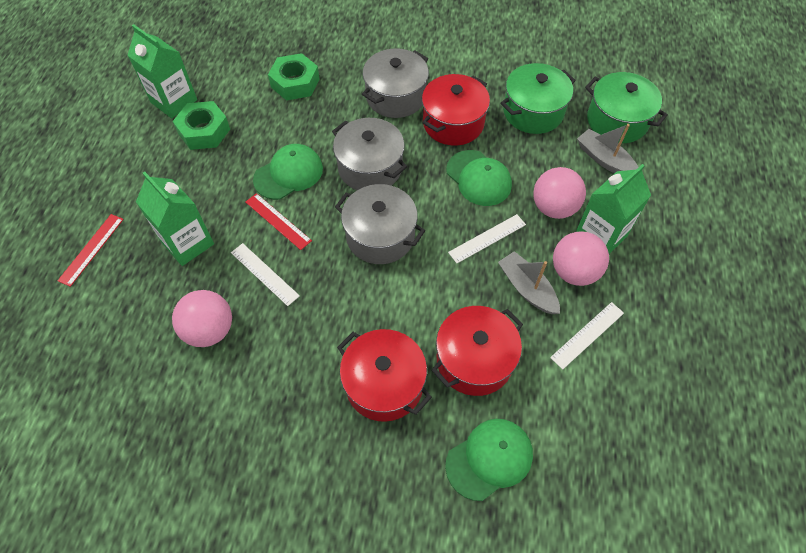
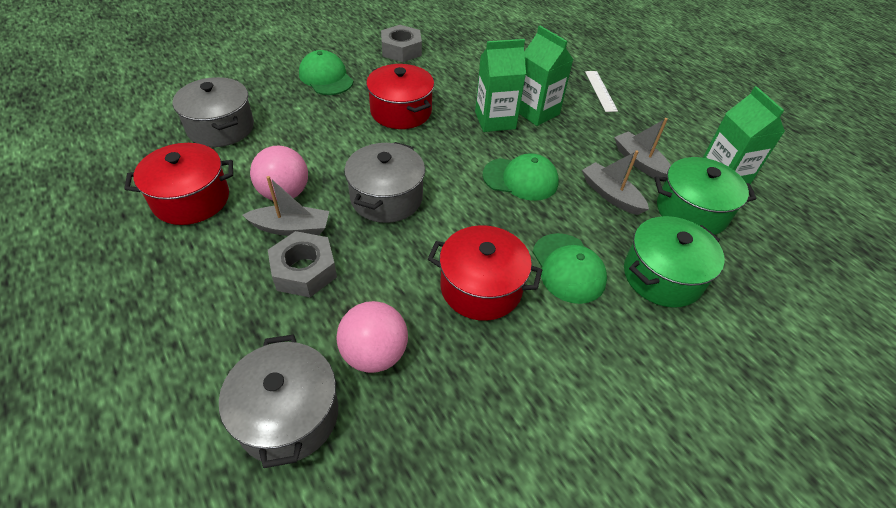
green nut: [173,101,230,150] [268,53,320,101] = 2 -> none = 0
grey boat: [498,251,560,314] [577,124,638,173] = 2 -> [243,176,329,236] [582,150,649,215] [614,118,671,182] = 3
grey nut: none = 0 -> [268,231,337,297] [381,25,422,62] = 2
pink ball: [172,290,232,347] [533,167,586,219] [553,231,609,286] = 3 -> [250,145,308,200] [337,301,408,373] = 2
red ruler: [57,214,124,287] [246,193,312,250] = 2 -> none = 0
white ruler: [231,243,300,306] [448,214,526,263] [550,302,624,370] = 3 -> [585,71,618,112] = 1

